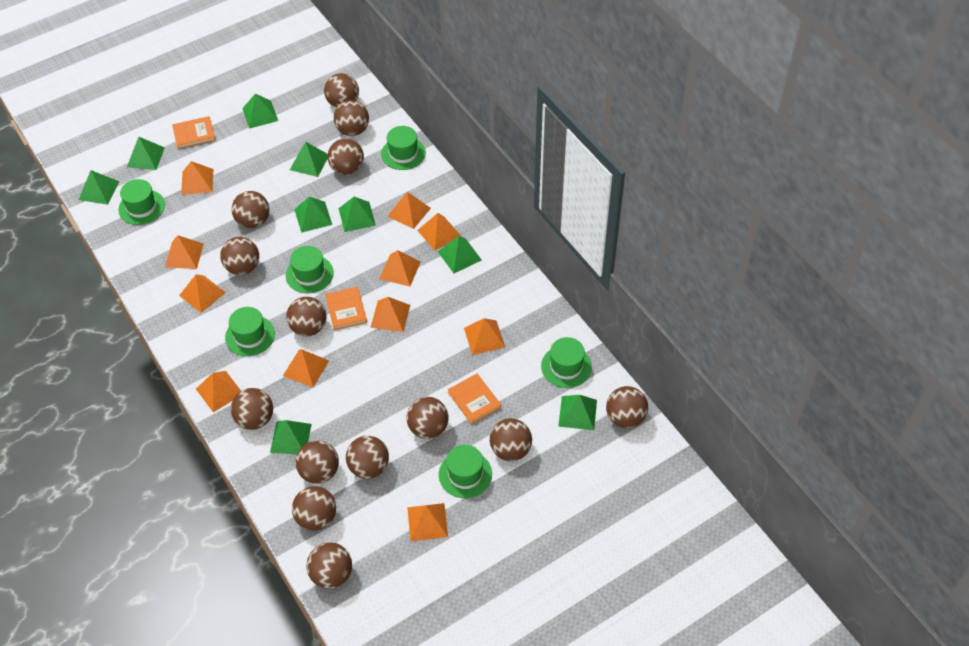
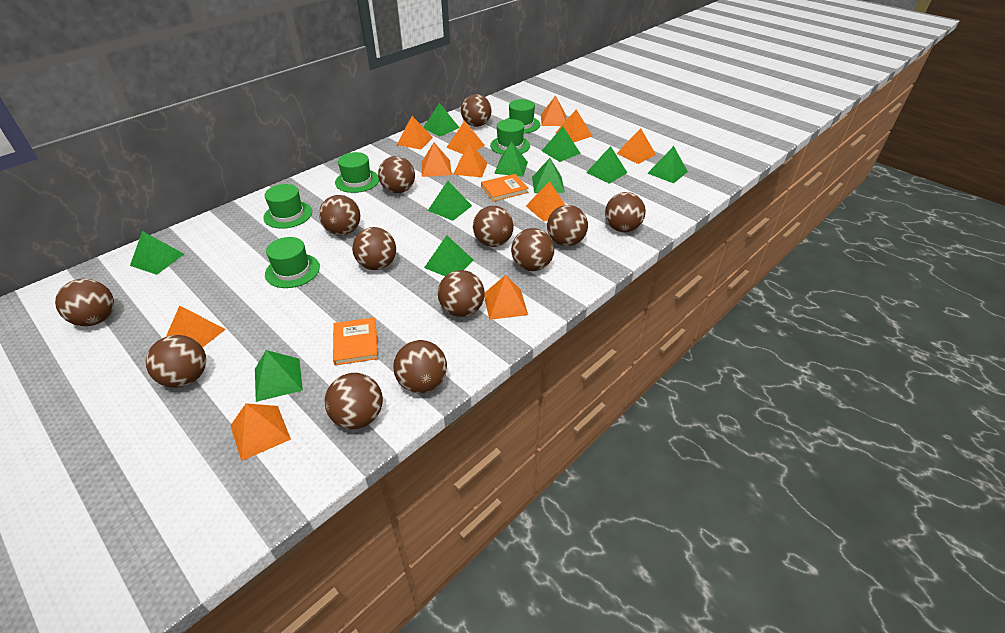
brown ball: [220,237,259,275] [231,388,273,430] [232,191,269,228] [286,297,327,336] [292,486,336,531] [296,440,339,484] [307,542,352,589] [324,73,359,108] [327,138,364,175] [334,100,369,136] [346,436,389,479] [406,397,449,439] [490,418,532,461] [606,386,648,428] = 14 -> [55,279,114,326] [146,335,206,388] [319,195,360,235] [325,373,383,429] [352,227,396,270] [378,156,415,193] [393,340,447,393] [438,270,485,317] [461,94,492,127] [473,206,514,247] [511,228,554,271] [547,205,588,246] [605,192,646,232] = 13
green hat: [118,179,165,225] [225,307,275,356] [286,246,334,293] [381,126,426,170] [439,445,492,498] [541,337,592,388] = 6 -> [263,184,312,229] [265,237,320,288] [335,152,379,193] [490,119,530,155] [505,99,540,133] = 5
green pyramid: [79,170,119,205] [127,137,165,170] [242,93,278,129] [270,420,312,455] [290,142,328,177] [294,197,332,233] [338,197,376,232] [438,236,482,273] [558,395,597,430] = 9 -> [130,231,184,275] [255,350,303,402] [424,103,460,136] [424,235,473,276] [428,181,472,221] [494,141,528,177] [532,158,565,193] [542,127,581,162] [586,146,627,184] [647,146,688,183] = 10
orange book: [172,116,216,149] [325,287,367,330] [448,374,501,424] = 3 -> [333,317,378,365] [481,174,529,202] = 2

